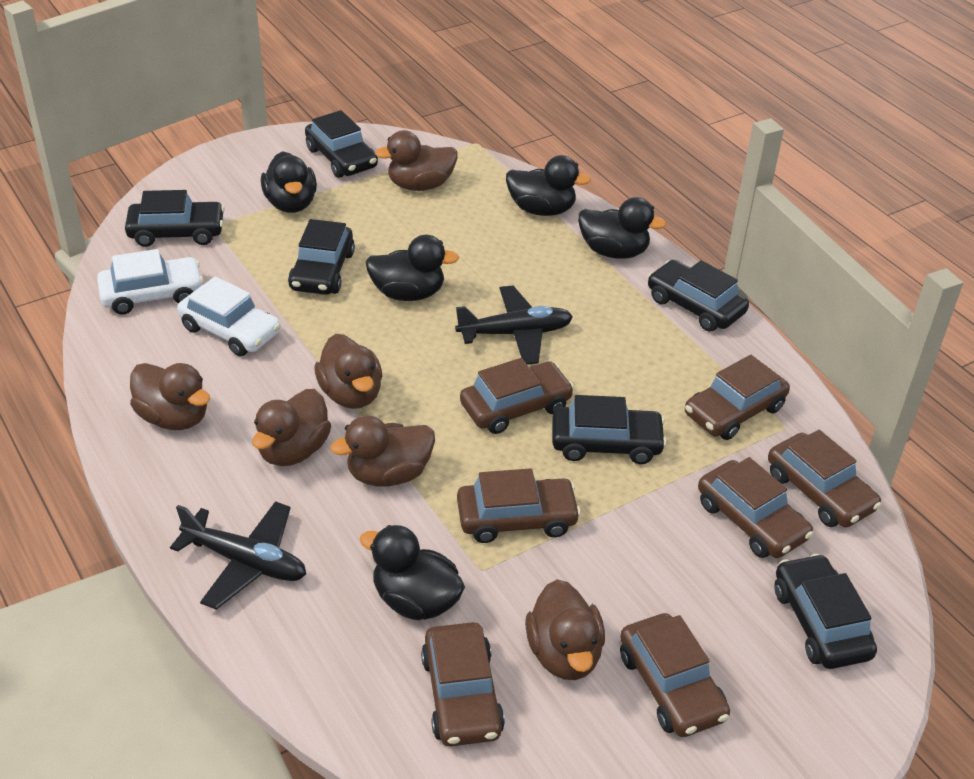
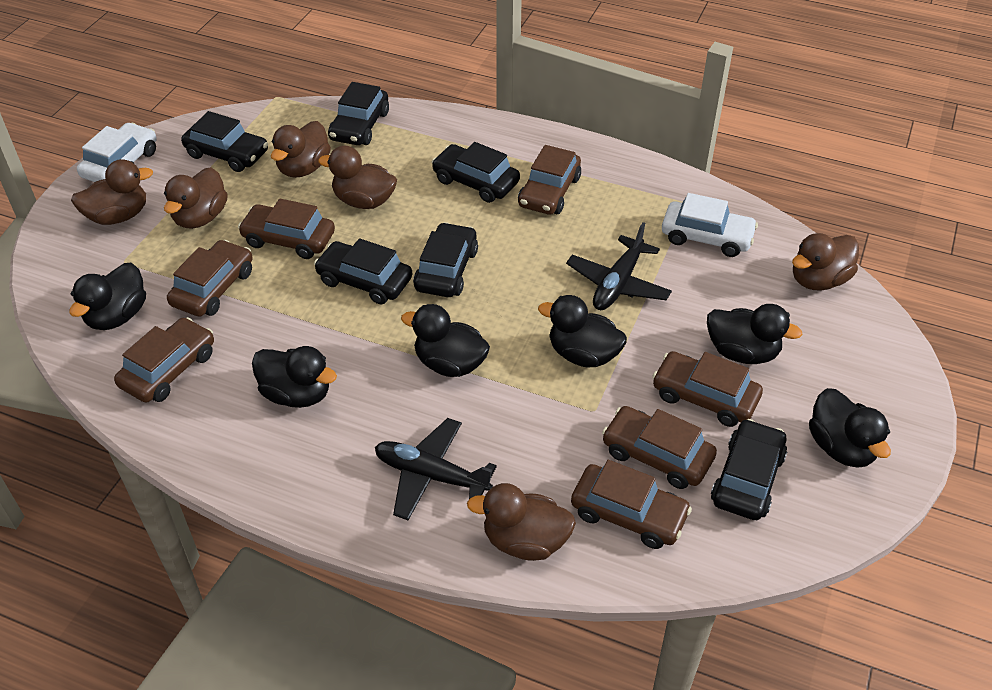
black duck: [261,151,317,213] [360,525,465,620] [366,235,459,301] [506,155,591,216] [578,197,666,259] = 5 -> [69,263,146,330] [252,346,337,408] [401,304,490,377] [538,295,627,367] [707,304,803,364] [809,388,891,468] = 6

